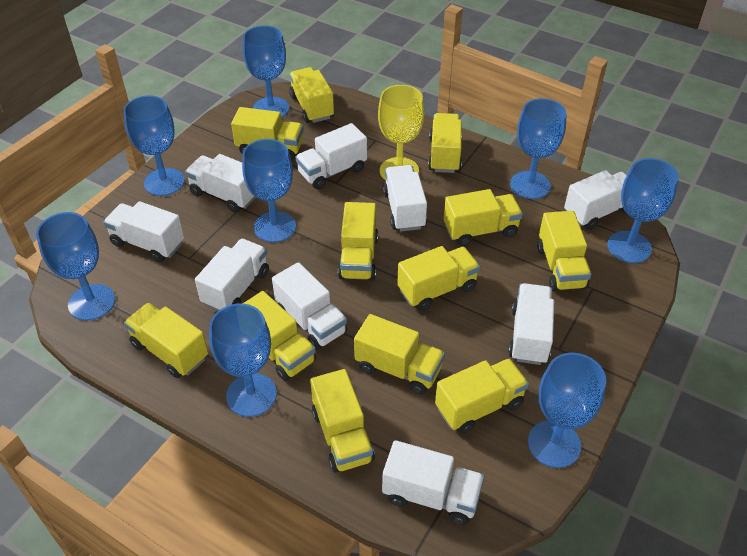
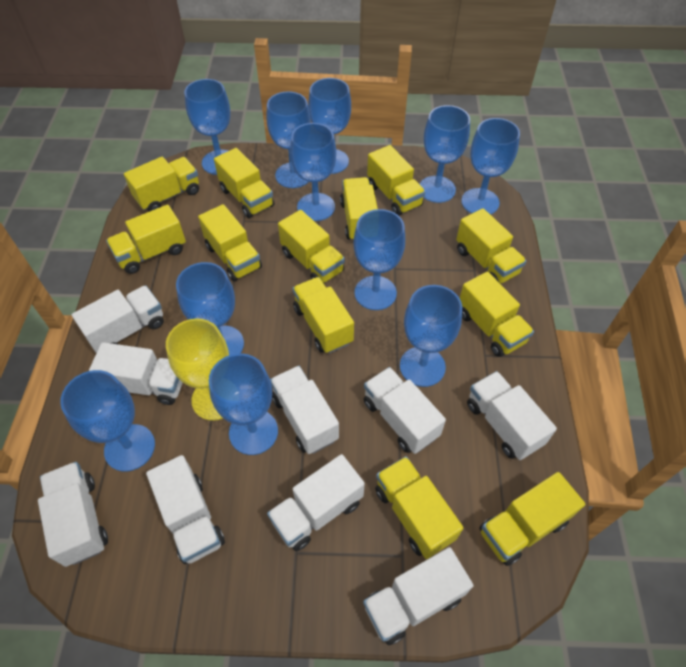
blue goblet: [36,212,115,321] [123,95,185,196] [209,303,277,417] [242,139,296,243] [243,25,289,118] [510,98,567,199] [528,353,606,468] [607,158,679,263] = 8 -> [60,370,155,472] [176,262,244,355] [184,79,230,175] [209,353,278,455] [266,91,311,188] [290,123,336,221] [308,78,351,174] [354,209,405,310] [400,285,462,387] [420,105,470,203] [461,118,520,215] = 11

